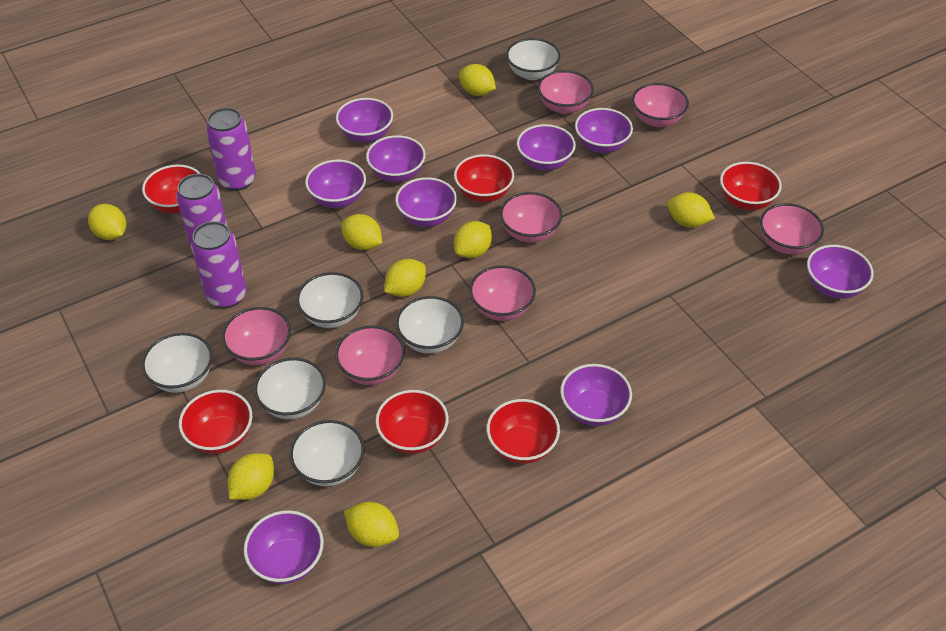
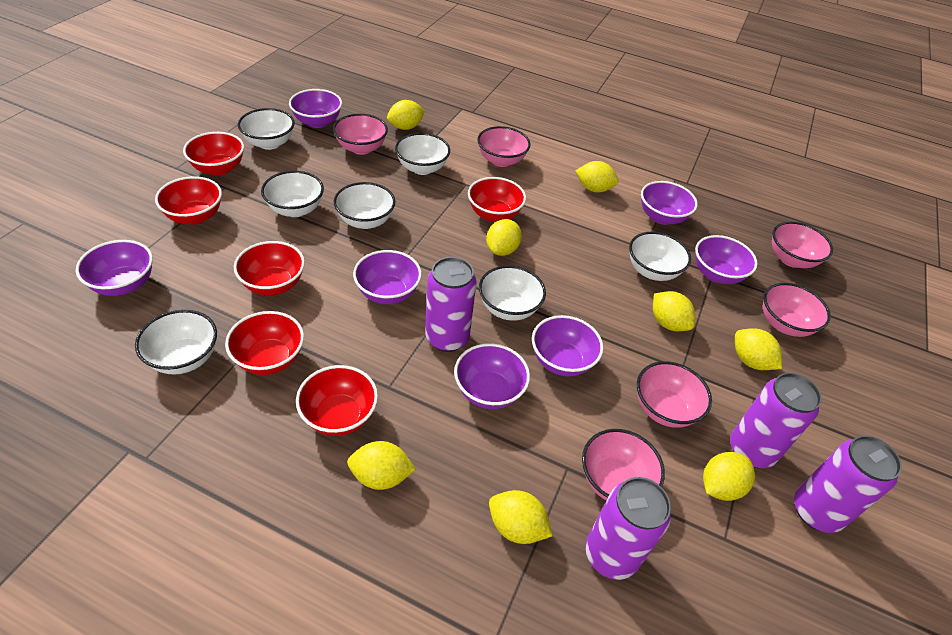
pink bowl: [222,307,291,365] [335,326,405,385] [469,265,536,321] [500,192,562,243] [538,70,594,114] [632,83,689,127] [760,203,824,255] = 7 -> [333,114,388,155] [477,126,530,167] [582,429,665,500] [637,361,712,428] [763,283,831,337] [772,222,833,268] = 6
purple bowl: [244,510,324,584] [305,160,366,208] [336,98,393,143] [366,135,426,182] [395,177,457,227] [517,124,576,171] [560,364,632,426] [575,108,633,153] [807,245,874,299] = 9 -> [76,240,153,296] [289,89,342,128] [353,250,422,304] [454,343,530,409] [532,315,603,377] [641,181,698,225] [695,235,757,284] = 7
purple can: [176,174,227,250] [191,221,247,308] [206,108,256,191] = 3 -> [425,257,477,352] [585,477,671,580] [730,373,822,468] [794,435,902,533] = 4
white bowl: [142,333,213,393] [254,358,326,419] [290,420,365,486] [296,272,363,328] [396,296,464,354] [506,38,560,80] = 6 -> [135,310,217,374] [238,108,295,150] [261,171,324,217] [334,182,395,229] [395,133,450,175] [479,265,546,321] [629,232,691,281] = 7

